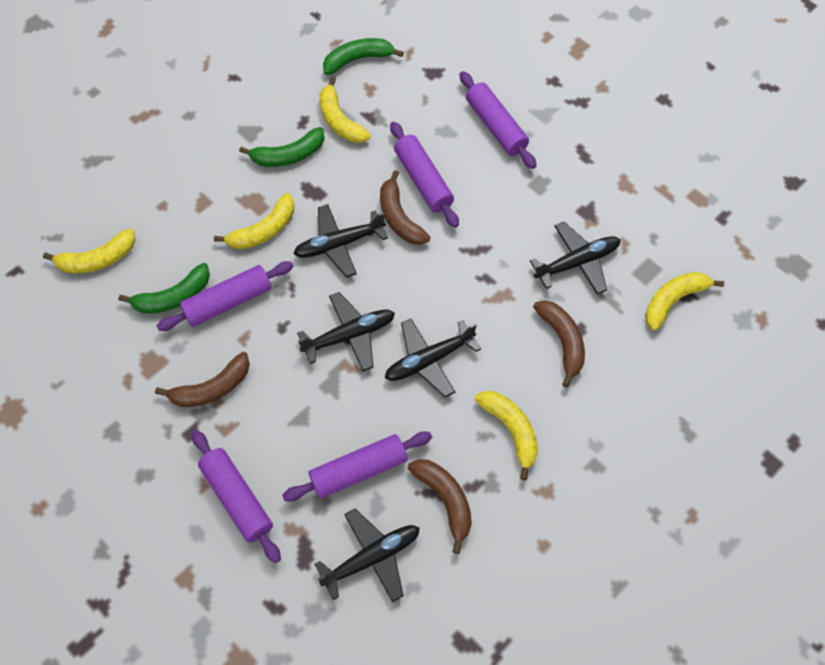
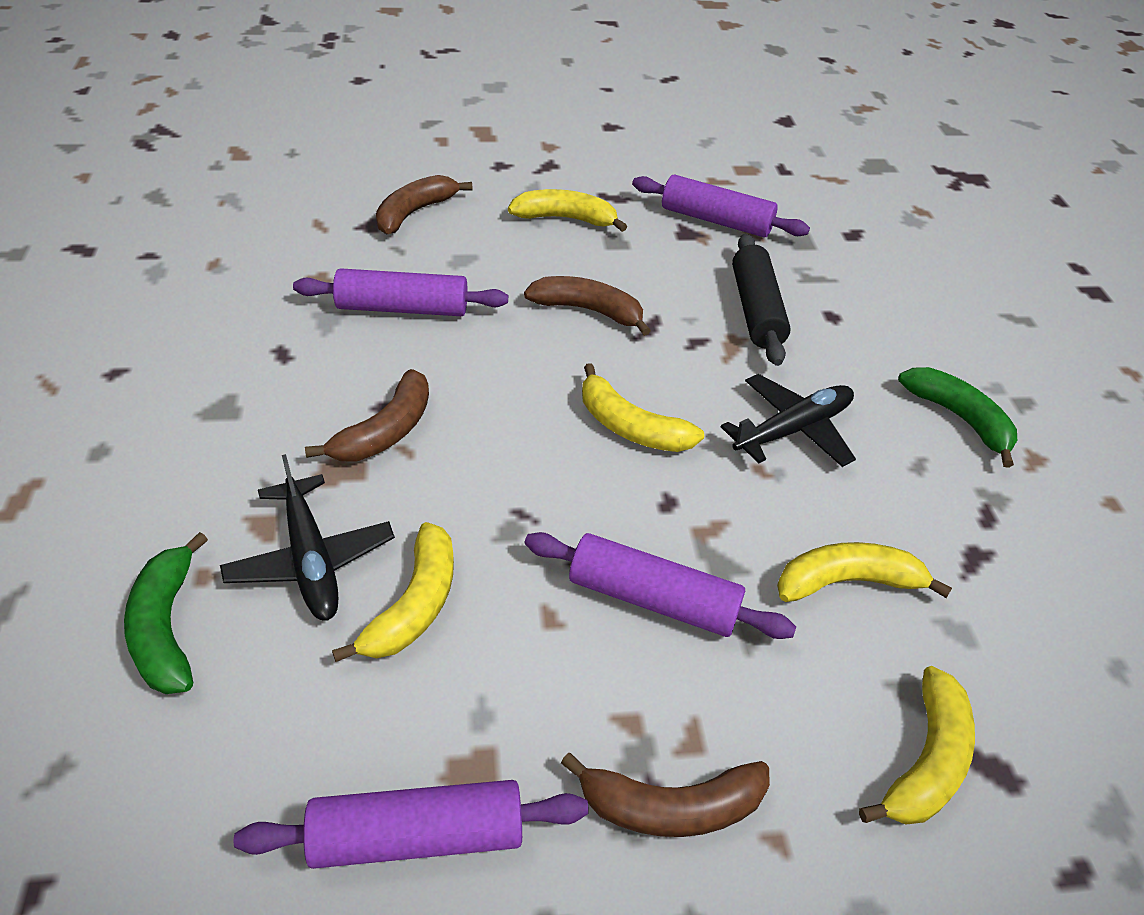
black plane: [293,204,388,278] [297,292,395,371] [315,509,420,603] [385,319,481,398] [530,222,621,295] = 5 -> [220,454,395,621] [721,374,856,467] = 2
black rolling pin: none = 0 -> [732,234,791,366] = 1
green banana: [118,263,210,314] [239,127,325,167] [323,38,404,75] = 3 -> [124,532,208,694] [898,367,1017,468] = 2
purple rolling pin: [157,261,294,331] [192,430,281,563] [282,432,432,502] [390,122,459,228] [460,71,537,169] = 5 -> [234,780,589,869] [293,268,508,316] [525,532,796,639] [632,175,810,237] = 4

